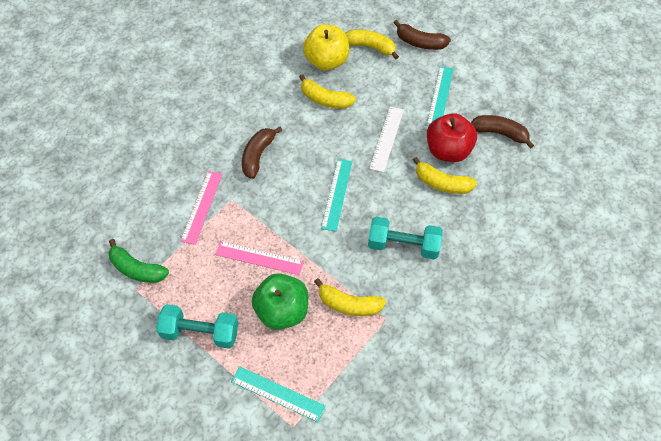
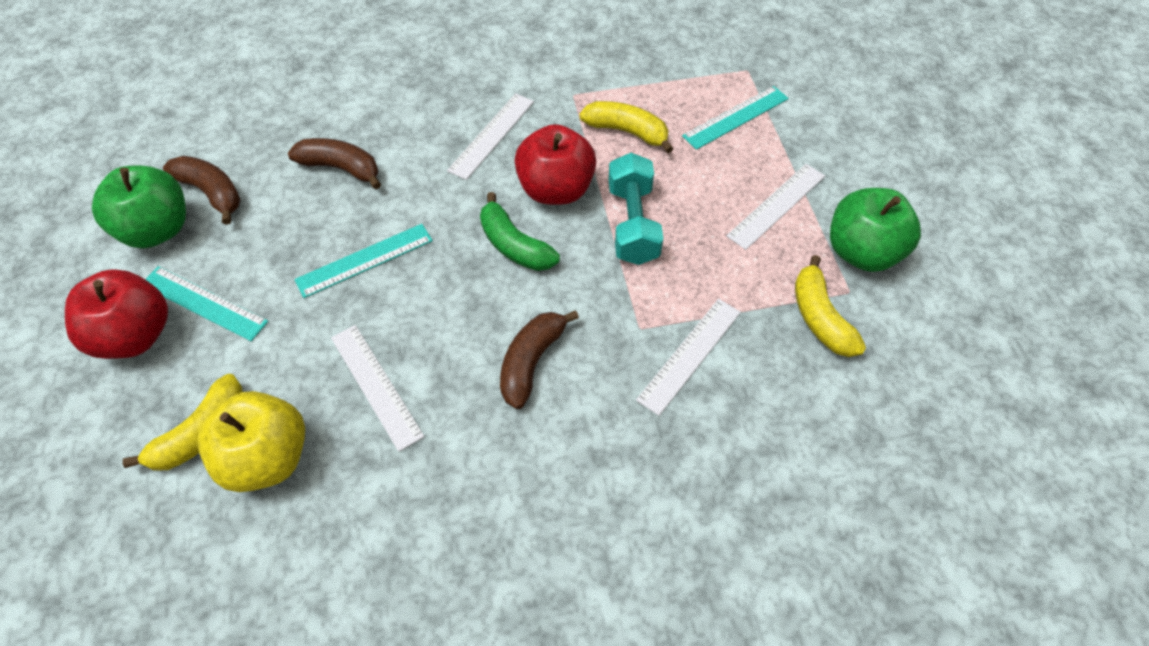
green apple: [252,273,308,330] = 1 -> [92,166,186,248] [830,188,921,272] = 2
pink ruler: [181,171,223,245] [215,241,304,275] = 2 -> none = 0
red apple: [427,113,477,162] = 1 -> [65,269,168,359] [514,124,596,205] = 2
turquoise dumbbell: [156,304,238,349] [368,216,443,259] = 2 -> [609,153,663,265] = 1
white ruler: [369,106,404,172] = 1 -> [331,325,424,452] [447,93,534,180] [636,299,741,416] [726,164,825,250] = 4
yellow banana: [299,74,356,109] [314,278,386,316] [345,29,399,59] [413,157,477,194] = 4 -> [123,374,243,471] [579,101,674,153] [795,255,866,357] = 3

